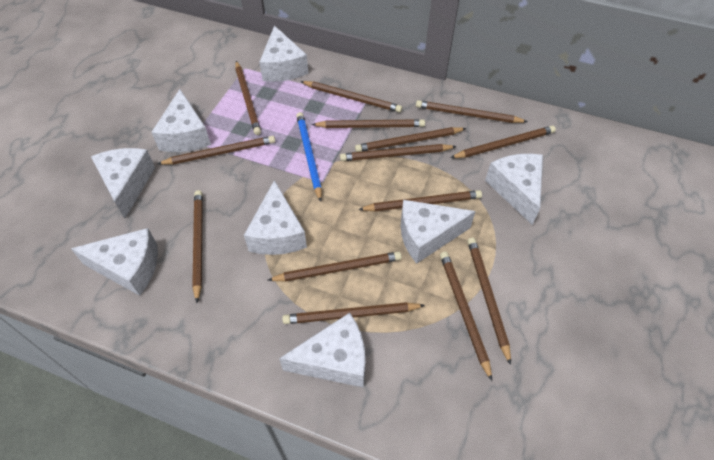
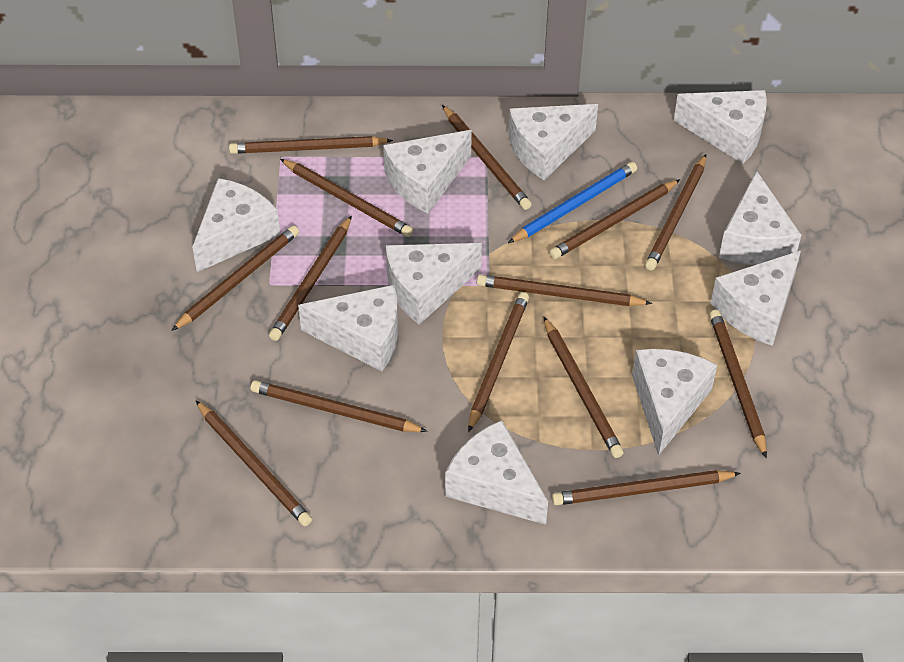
white cheese: [71,228,158,296] [91,148,155,218] [151,89,211,152] [244,180,307,255] [259,25,308,82] [279,313,365,387] [401,200,476,264] [485,154,543,225] = 8 -> [192,178,280,272] [298,285,398,371] [383,130,472,214] [386,243,482,325] [445,420,548,525] [508,104,598,180] [632,349,717,456] [674,90,767,164] [711,251,801,346] [719,171,801,265] = 10

